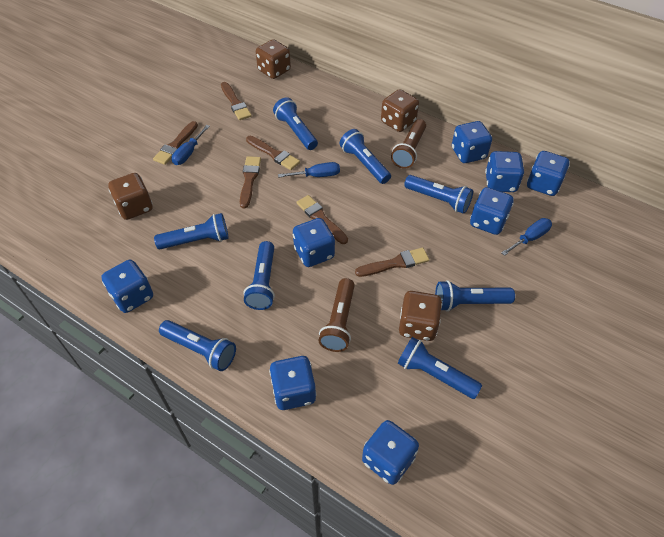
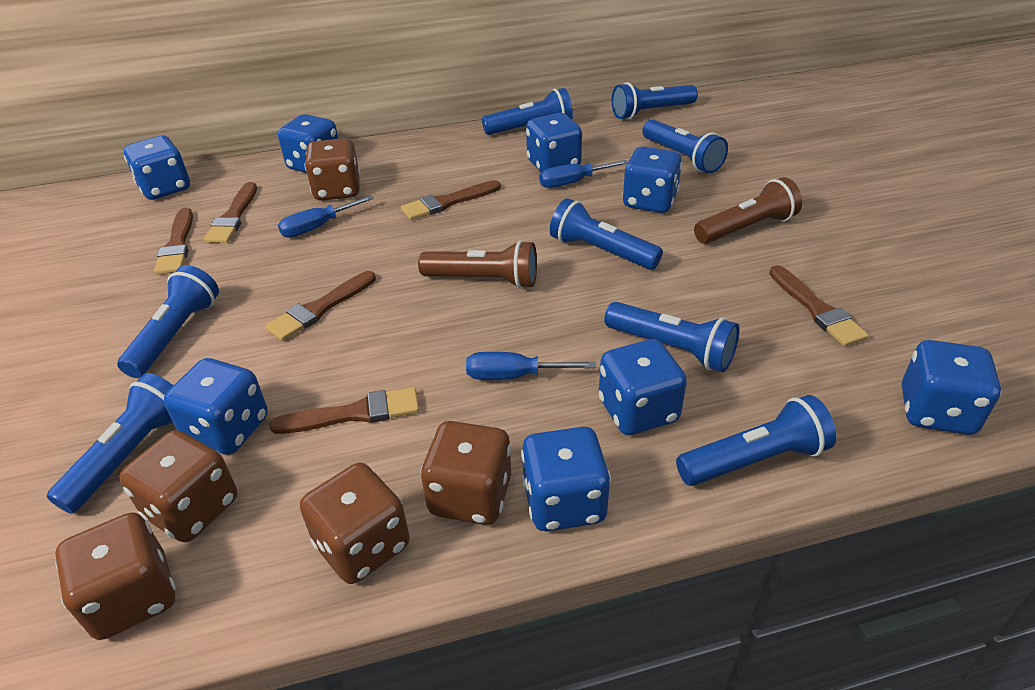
brown dice: [108,173,153,220] [256,39,291,79] [381,89,419,132] [399,291,442,341] = 4 -> [55,512,176,640] [119,430,237,542] [300,463,410,584] [304,138,360,201] [421,421,511,525] = 5

